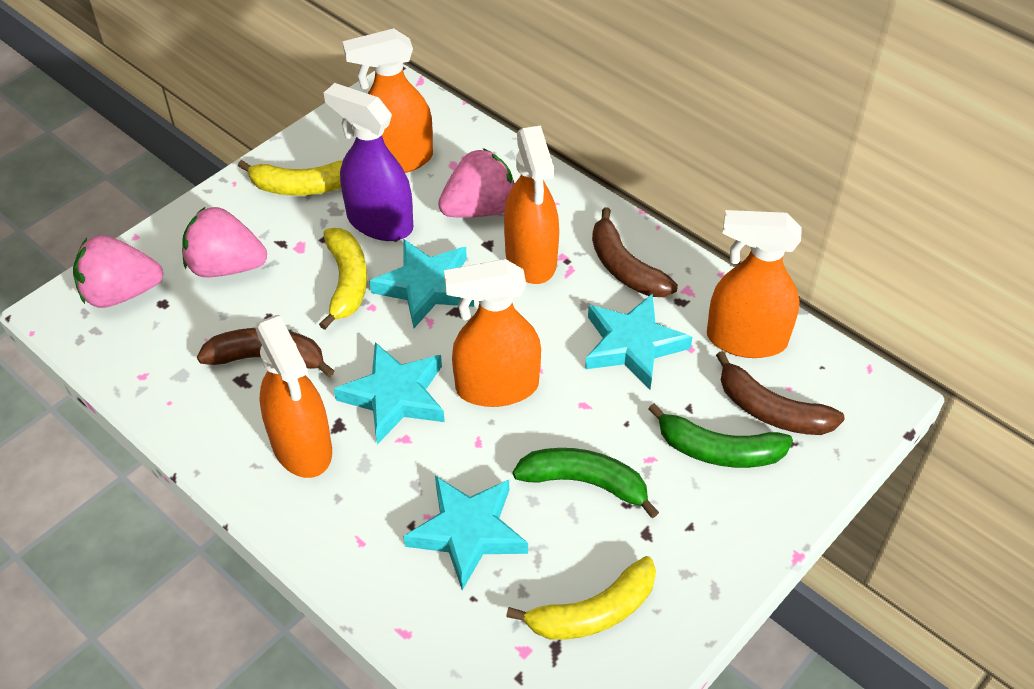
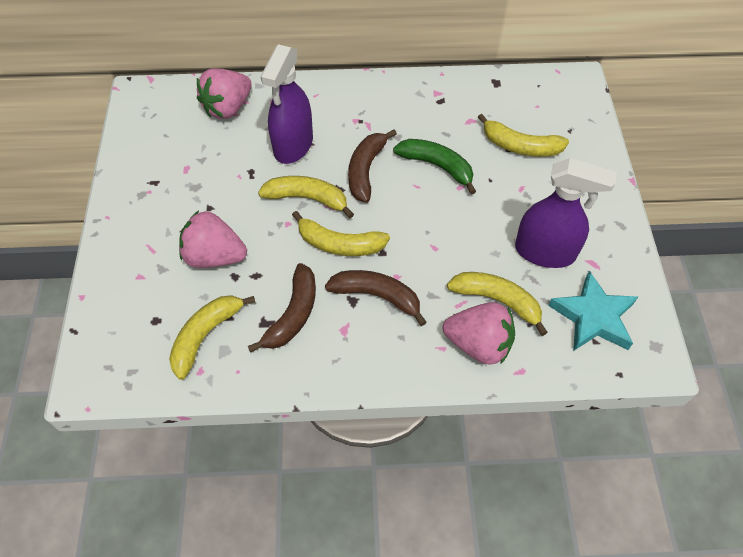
green banana: [513,448,659,518] [648,403,793,468] = 2 -> [393,139,476,194] = 1
orange spray bottle: [255,315,332,478] [343,28,433,173] [444,259,541,407] [504,126,559,284] [707,210,802,358] = 5 -> none = 0
purple spray bottle: [324,83,413,241] = 1 -> [261,44,313,164] [515,158,617,268] = 2
turquoise star: [334,342,445,444] [369,239,474,328] [403,476,528,590] [585,293,692,389] = 4 -> [548,271,638,351] = 1
yellow banana: [238,160,343,196] [319,228,367,330] [506,556,656,640] = 3 -> [169,295,255,380] [258,176,354,218] [292,211,390,256] [447,272,548,336] [478,114,569,157] = 5

